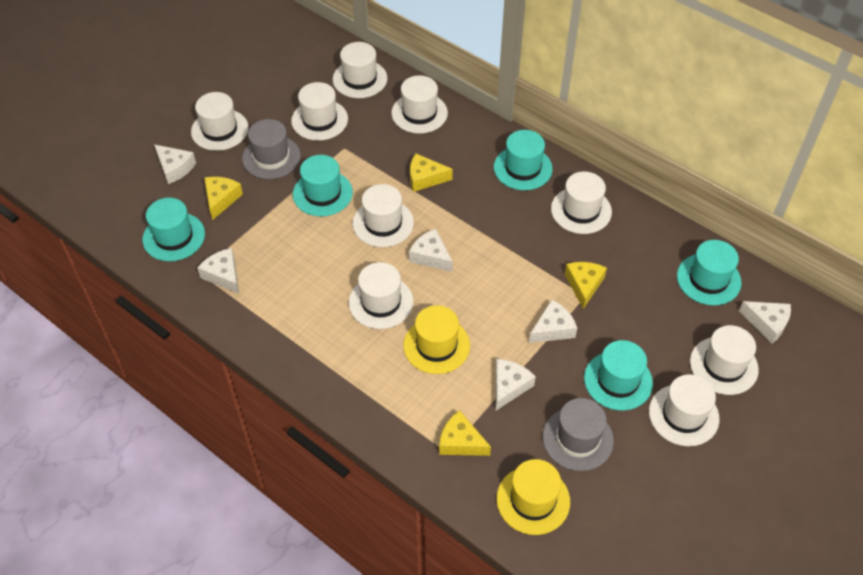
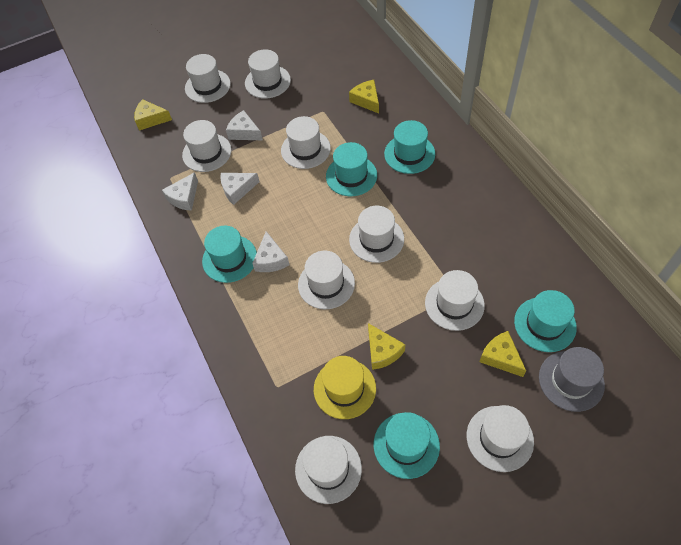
grey hat: [242,119,301,179] [543,398,614,471] = 2 -> [539,347,605,412] = 1
white cheese: [154,145,196,184] [197,248,239,294] [409,229,453,272] [496,359,536,410] [529,300,577,343] [739,301,791,344] = 6 -> [162,172,198,211] [220,173,260,205] [226,110,263,140] [252,231,289,272] = 4
yellow hat: [403,305,470,374] [497,459,570,535] = 2 -> [314,356,376,419] = 1

